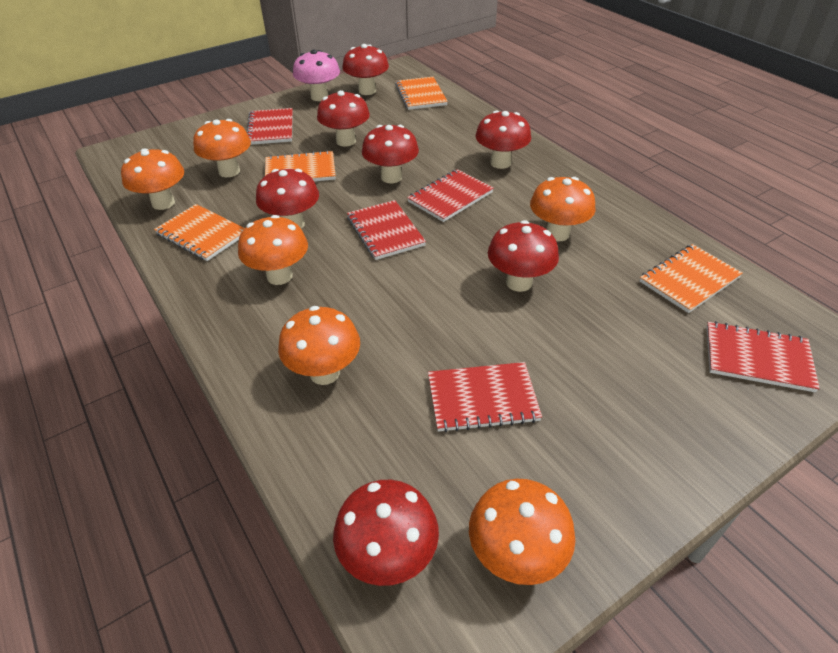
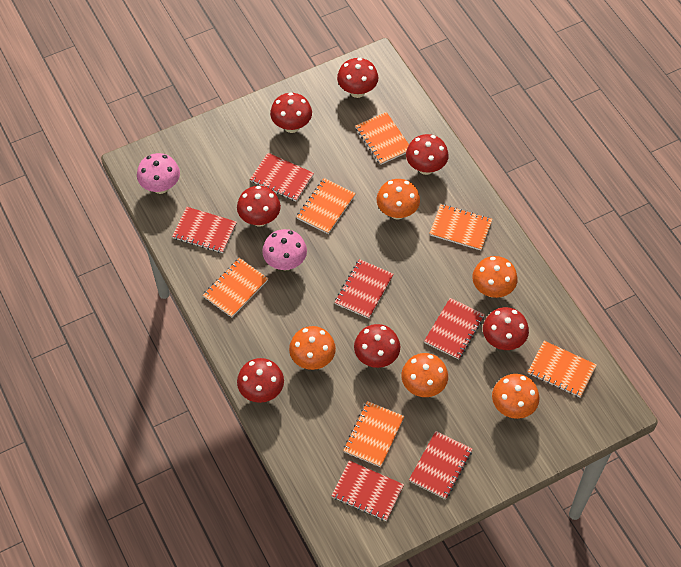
orange mushroom: [121,148,184,210] [193,119,251,177] [238,215,308,285] [278,306,360,385] [469,479,576,585] [530,177,596,241] = 6 -> [289,326,336,370] [377,179,420,220] [401,353,448,397] [472,256,518,298] [492,374,540,419] = 5
orange notebook: [154,204,245,261] [265,150,336,182] [395,77,448,110] [640,244,742,313] = 4 -> [203,258,268,317] [296,178,356,234] [343,401,404,467] [355,112,409,165] [429,204,492,250] [528,341,597,398] = 6
pink mushroom: [293,50,340,101] = 1 -> [137,153,180,194] [262,229,307,271] = 2
red notebook: [247,108,293,145] [347,200,426,260] [407,169,494,222] [428,362,542,432] [707,321,820,392] = 5 -> [172,207,237,253] [250,153,314,202] [331,460,404,521] [335,259,394,319] [409,431,472,499] [424,298,485,360] = 6

